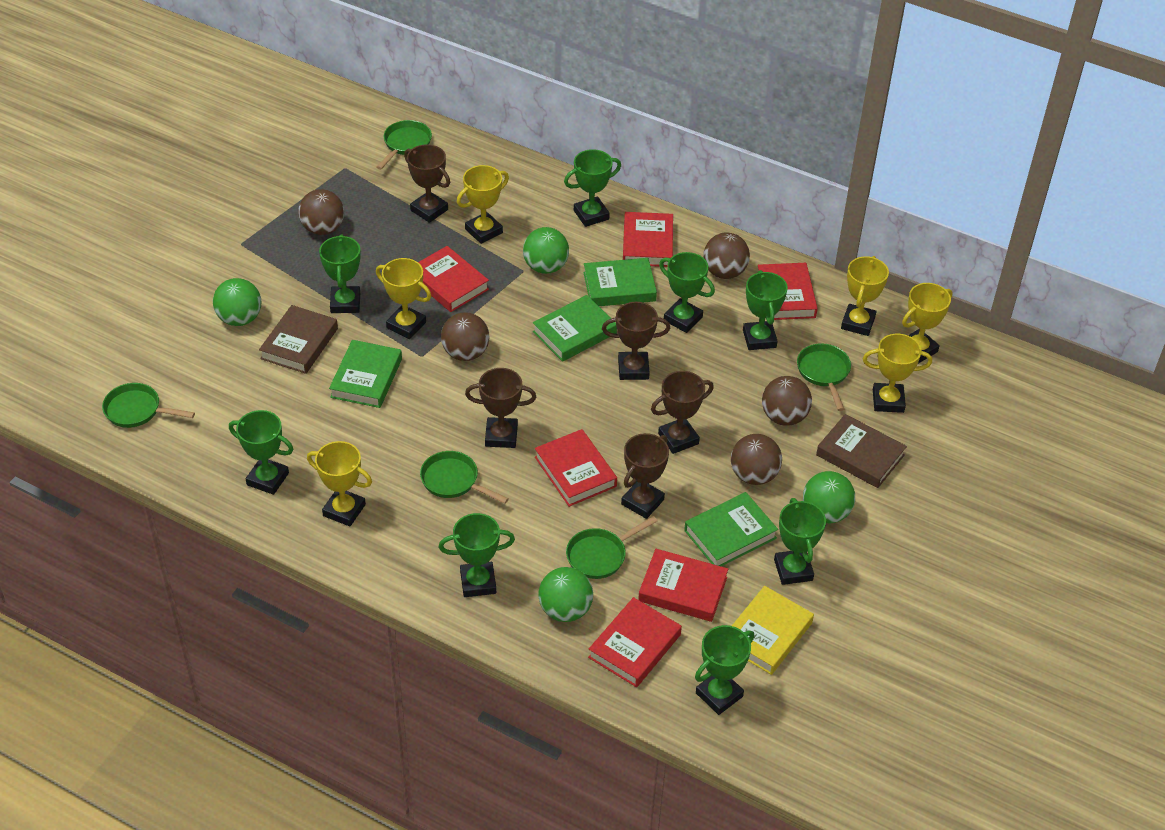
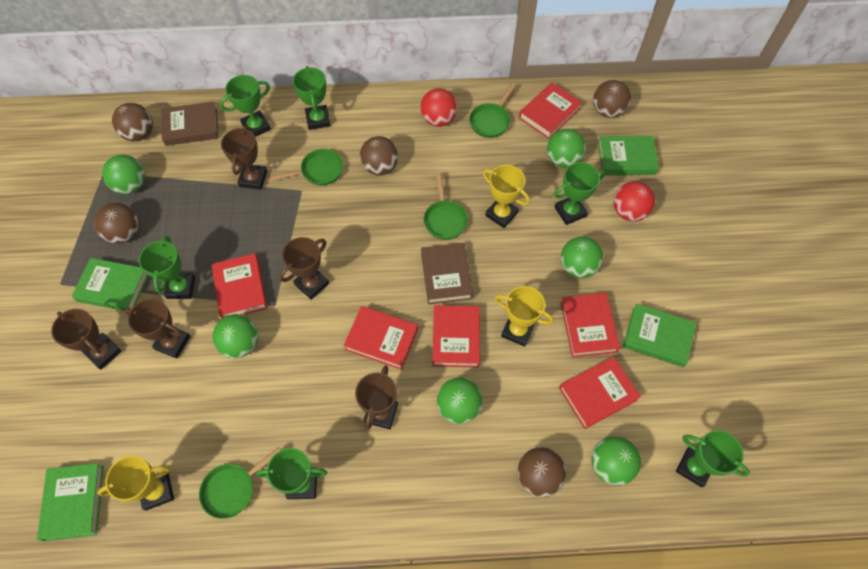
green ball: [213,278,261,326] [523,227,569,274] [538,567,593,622] [803,471,855,524] = 4 -> [102,155,145,194] [213,314,258,358] [437,377,483,424] [547,129,586,168] [561,237,603,278] [591,436,641,486] = 6
green pan: [102,383,195,428] [376,120,432,170] [420,451,509,504] [566,516,657,579] [797,343,851,411] = 5 -> [199,447,281,519] [270,149,343,185] [424,172,468,240] [469,83,516,138] = 4
green trophy: [229,410,294,495] [319,234,361,313] [439,513,515,597] [564,149,621,227] [659,252,715,333] [695,625,754,715] [743,270,788,350] [774,498,826,585] = 8 -> [139,236,195,299] [220,75,271,137] [256,448,327,499] [293,66,331,130] [554,162,605,225] [676,430,750,487] = 6
red ball: none = 0 -> [420,88,457,127] [614,181,655,222] = 2
yellow book: [732,586,814,675] = 1 -> none = 0
yellow trophy: [307,441,372,526] [376,258,431,339] [457,165,509,244] [841,256,889,336] [862,334,932,413] [902,283,953,364] = 6 -> [97,456,174,511] [483,165,530,228] [494,286,554,347] = 3

